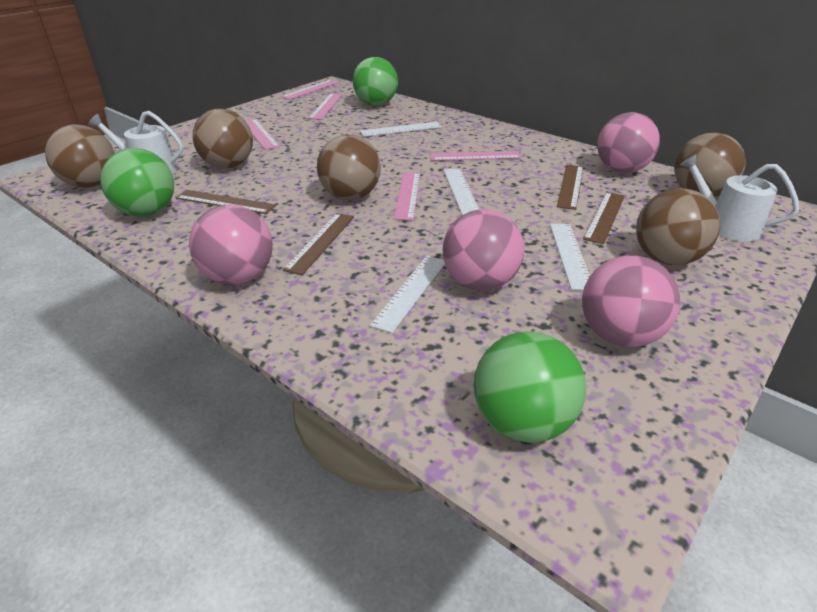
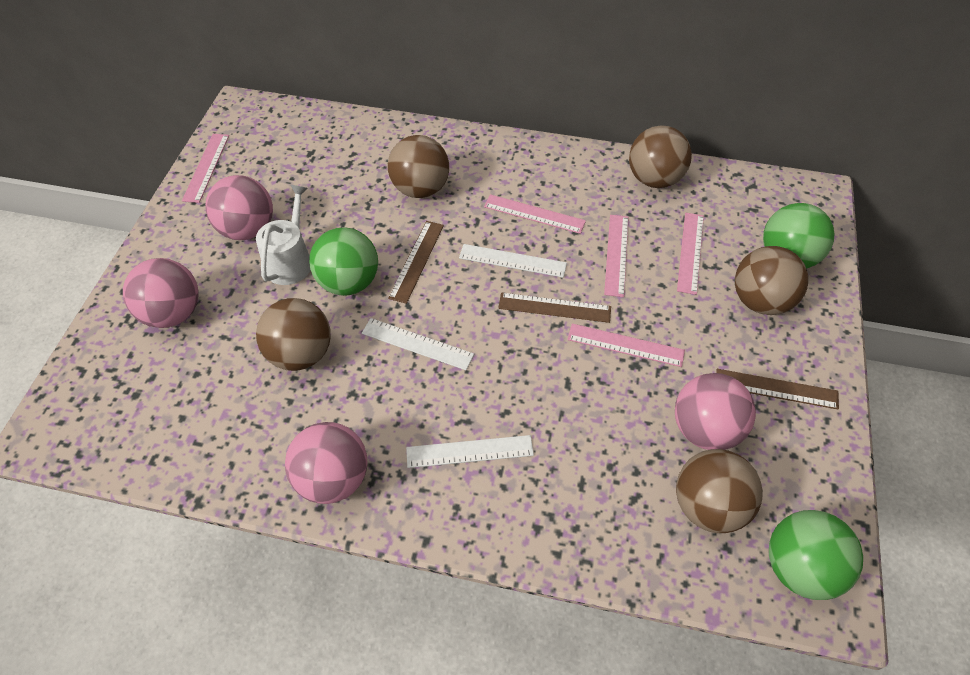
brown ruler: [176,190,276,214] [283,213,354,275] [557,165,583,210] [583,192,625,244] = 4 -> [388,221,444,304] [498,293,611,323] [716,369,839,409] = 3
white ruler: [360,122,442,137] [370,256,445,333] [444,168,479,215] [550,224,590,290] = 4 -> [362,318,474,370] [406,435,534,468] [459,244,567,278] = 3
white watering can: [88,111,183,174] [680,154,799,242] = 2 -> [256,185,310,285] = 1

